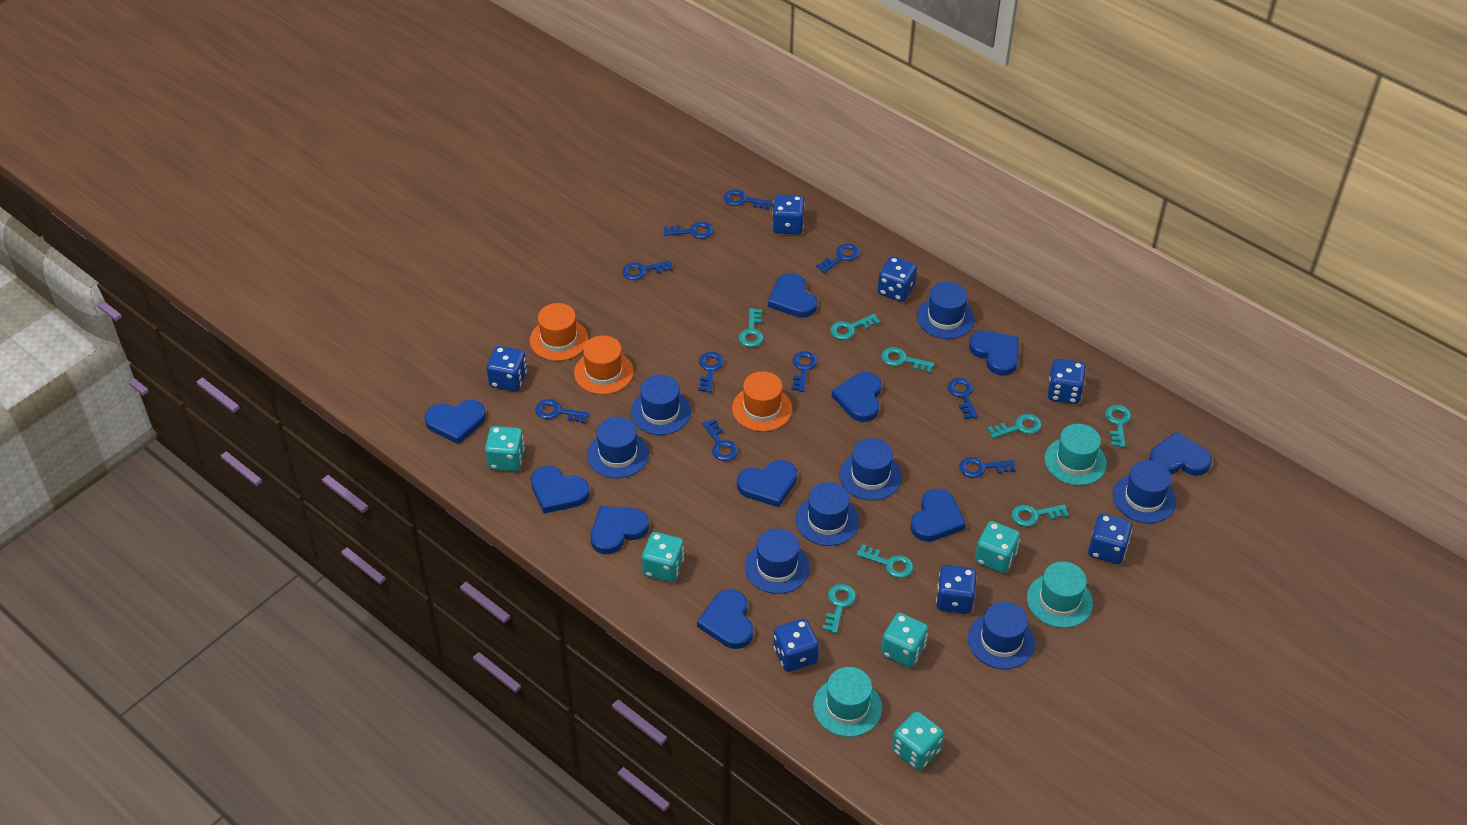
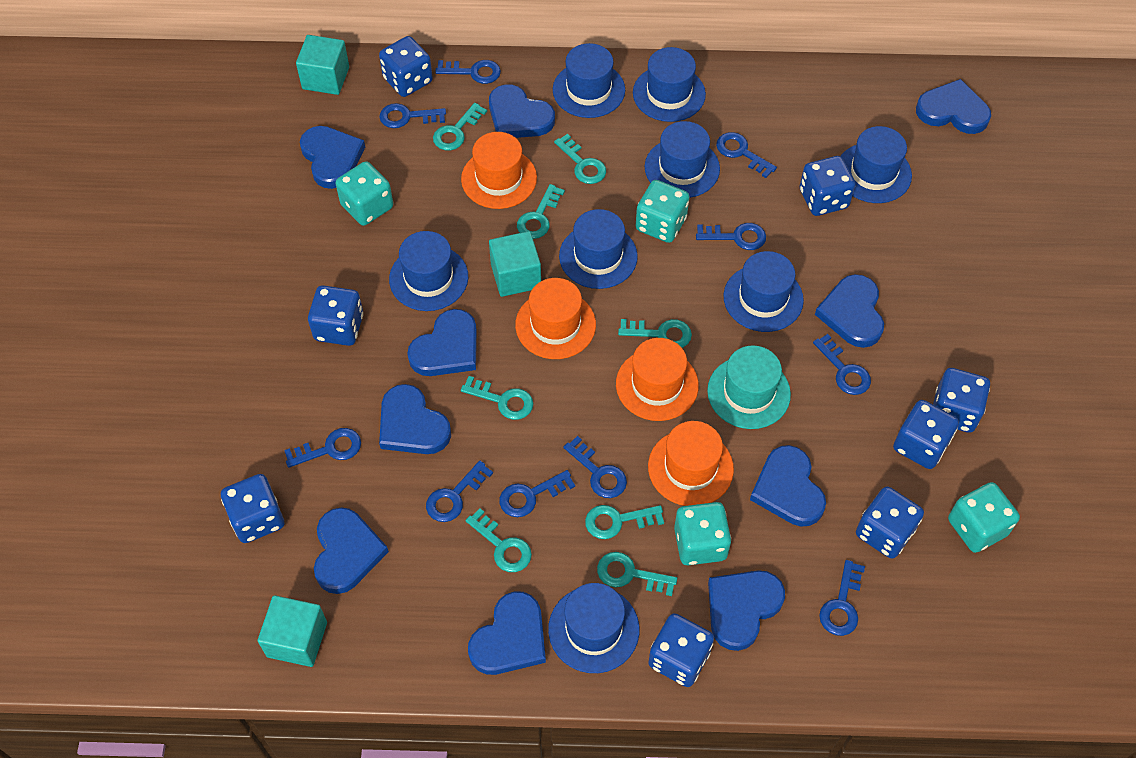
blue dice: [487,346,527,391] [772,194,805,235] [773,619,819,672] [878,256,917,302] [936,565,977,614] [1048,359,1086,404] [1088,513,1132,564] = 7 -> [221,474,285,543] [308,285,363,346] [379,36,433,97] [648,613,714,687] [800,156,855,216] [856,486,924,559] [893,400,959,469] [933,368,990,433] = 8
orange hat: [530,303,588,361] [574,335,634,395] [732,371,792,432] = 3 -> [461,132,537,209] [515,278,596,359] [616,338,699,421] [648,421,734,506] = 4
turquoise cube: none = 0 -> [258,595,327,667] [296,35,349,95] [489,231,541,297] = 3
turquoise dice: [485,426,525,471] [642,532,684,582] [881,613,929,668] [892,711,944,770] [975,521,1020,573] = 5 -> [336,161,393,226] [636,180,690,243] [674,502,731,565] [948,482,1020,553] = 4
turquoise hat: [813,667,882,737] [1027,562,1093,628] [1044,424,1107,486] = 3 -> [707,345,791,429] = 1

